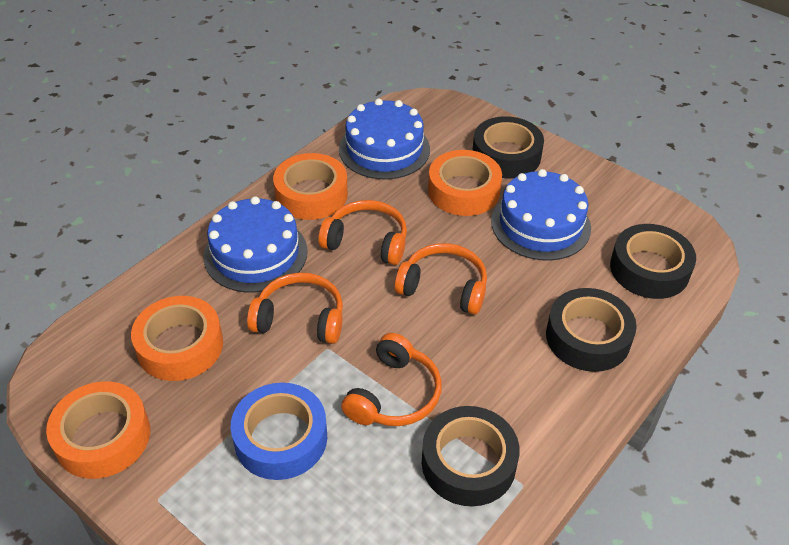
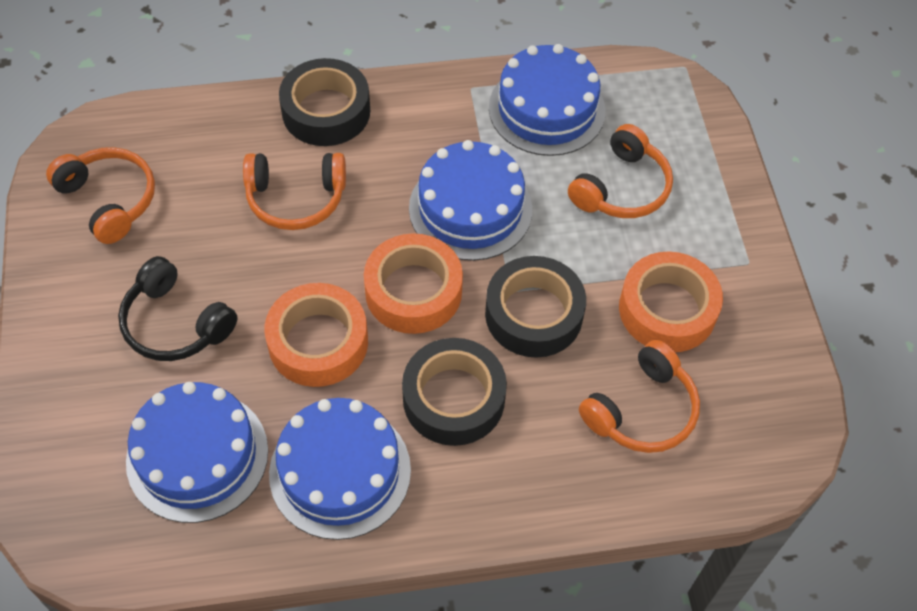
black headphones: none = 0 -> [118,256,238,361] = 1
black tape: [422,406,520,507] [472,116,544,179] [546,288,637,372] [610,224,696,299] = 4 -> [279,58,370,146] [402,338,507,446] [485,256,586,358] = 3
blue cake: [204,196,308,292] [339,98,430,179] [491,169,591,261] = 3 -> [126,382,268,523] [269,398,411,540] [409,140,532,261] [489,44,605,156] = 4
blue tape: [231,383,327,480] = 1 -> none = 0
orange tape: [46,381,150,479] [131,296,223,381] [273,153,348,220] [428,150,502,216] = 4 -> [264,283,368,387] [364,233,463,334] [619,251,723,352] = 3

